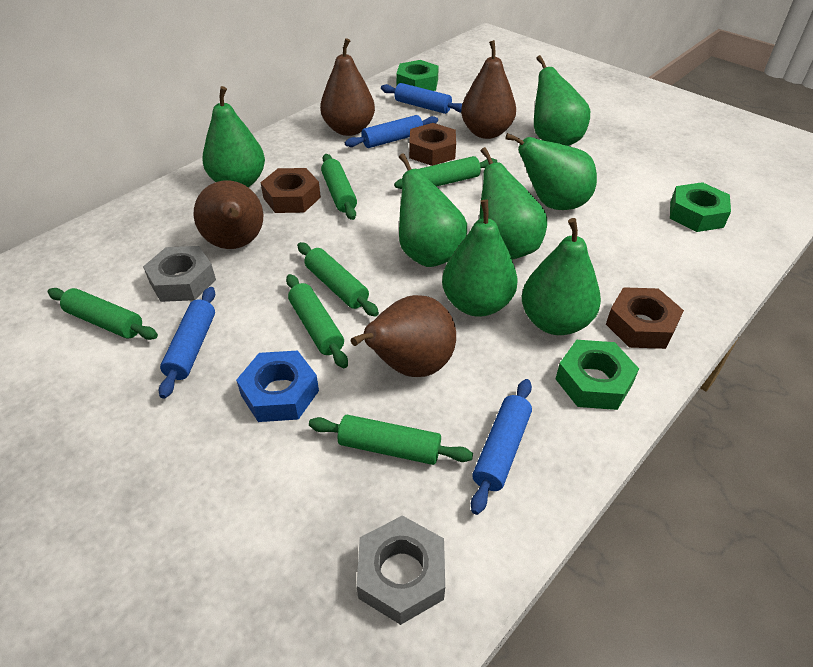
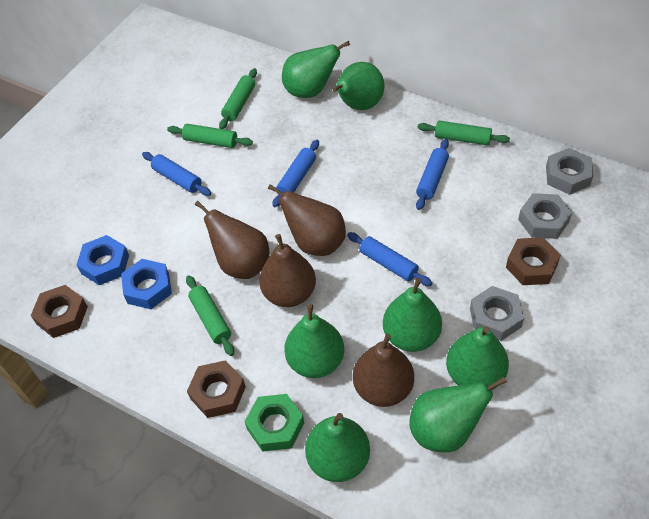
blue nut: [236,351,319,422] = 1 -> [76,235,129,285] [121,259,172,309] = 2
green nut: [396,60,439,91] [556,340,639,410] [670,182,731,232] = 3 -> [244,394,304,452] = 1
green rolling pin: [47,288,158,340] [286,274,348,368] [297,242,379,317] [309,415,473,465] [321,154,357,220] [394,156,497,189] = 6 -> [167,124,253,148] [186,275,234,356] [219,68,257,129] [418,121,510,145] = 4
grey nut: [143,246,216,302] [357,516,445,625] = 2 -> [470,286,524,341] [518,193,572,239] [546,148,594,195] = 3

